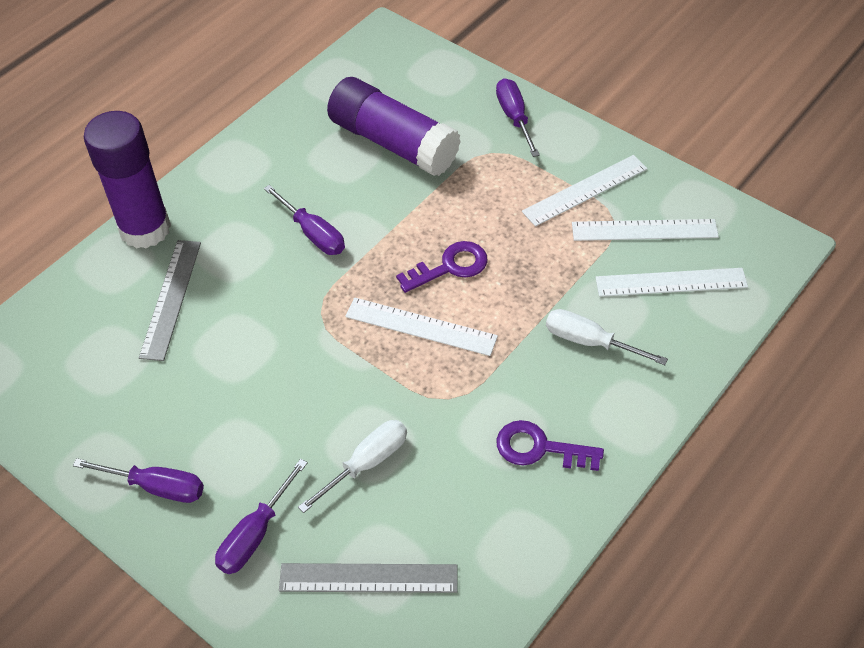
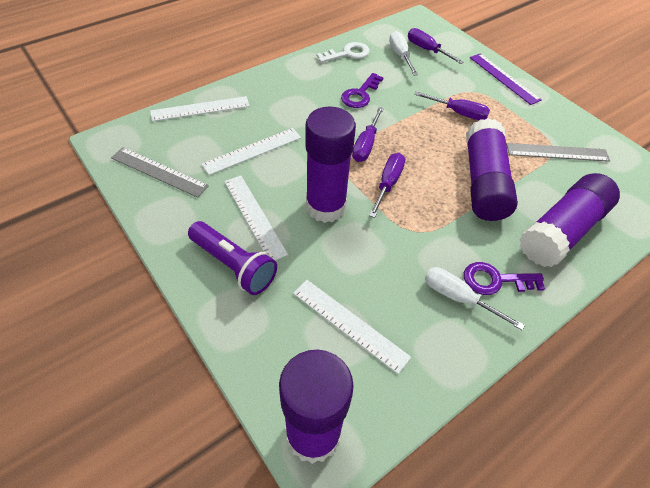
purple flashlight: none = 0 -> [188,221,277,295] = 1
purple glue stick: [84,111,171,249] [327,77,461,176] = 2 -> [279,349,354,464] [305,106,356,223] [466,118,518,221] [519,173,620,267] = 4
purple ruler: none = 0 -> [470,53,542,105] = 1
white key: none = 0 -> [317,42,370,63] = 1

